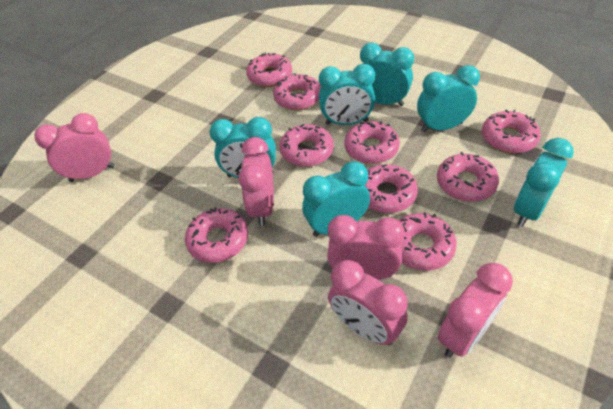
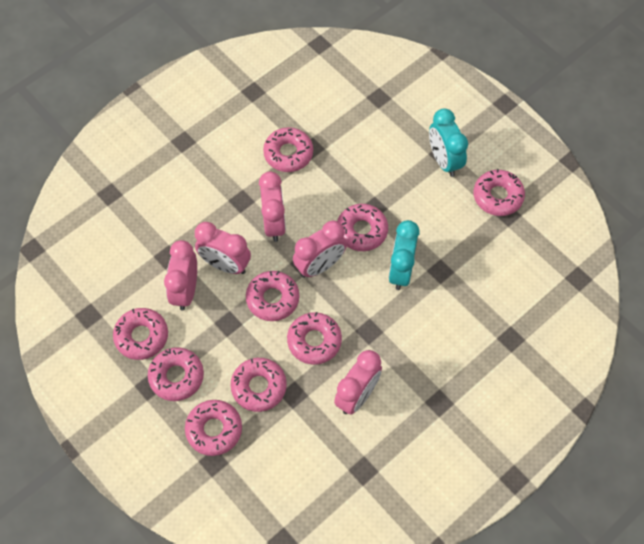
turquoise clock: [210,117,276,178] [302,161,370,237] [319,64,375,125] [360,43,414,106] [417,65,480,132] [514,138,574,227] = 6 -> [389,220,420,290] [429,108,468,177] = 2

